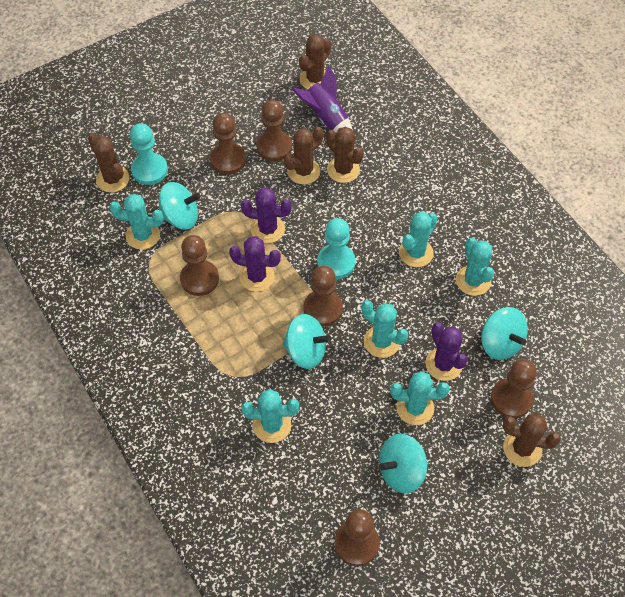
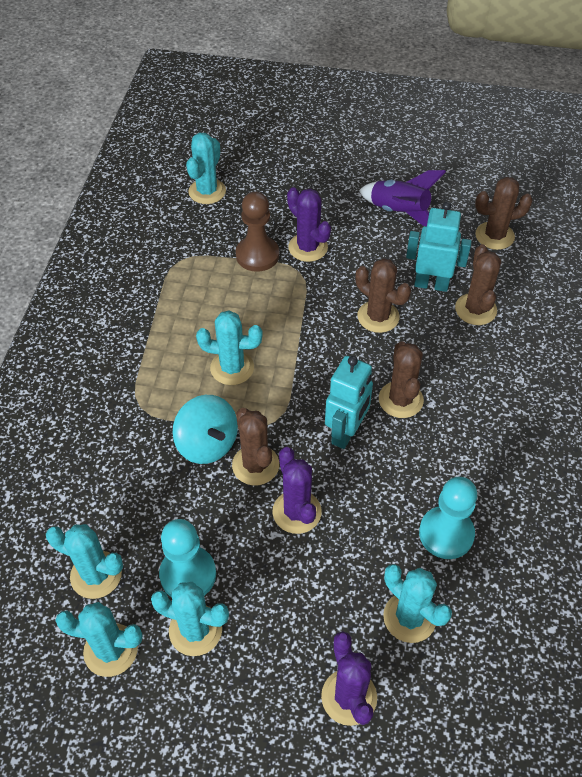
brown pawn: [180,235,219,296] [210,113,246,175] [256,100,292,161] [303,266,343,326] [335,509,380,566] [491,359,537,418] = 6 -> [236,192,279,272] = 1
turquoise robot: none = 0 -> [325,356,373,449] [406,201,472,292] = 2
turquoise spinning top: [159,182,201,230] [282,314,331,369] [379,434,427,493] [481,307,528,360] = 4 -> [173,395,238,464] = 1

